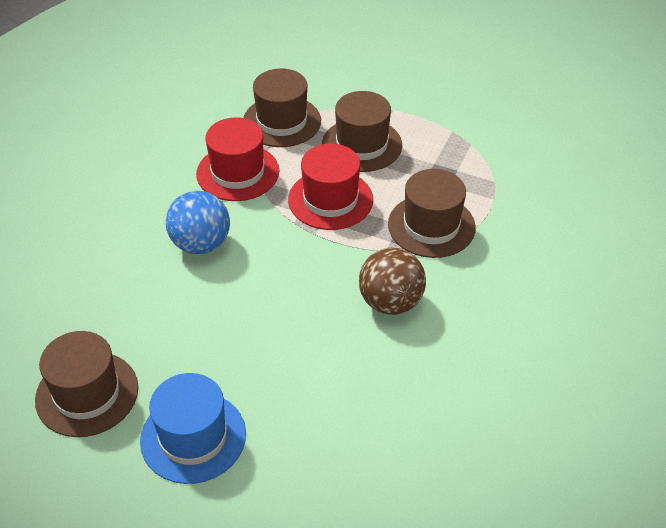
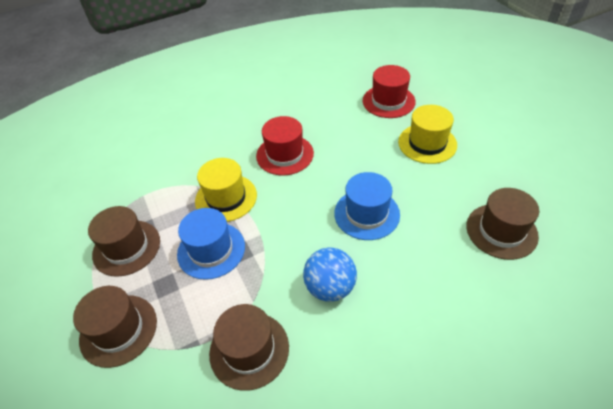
blue hat: [140,373,246,484] = 1 -> [177,208,245,280] [334,172,400,240] = 2
brown ball: [359,248,426,315] = 1 -> none = 0
yellow hat: none = 0 -> [195,158,257,222] [398,105,457,164] = 2

